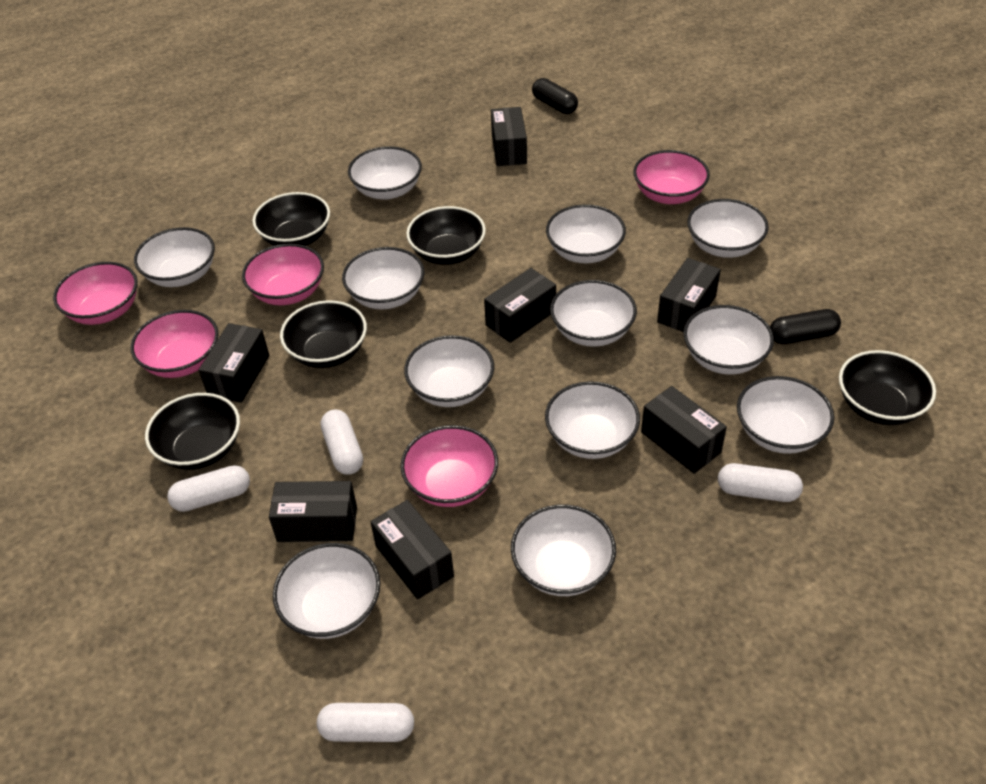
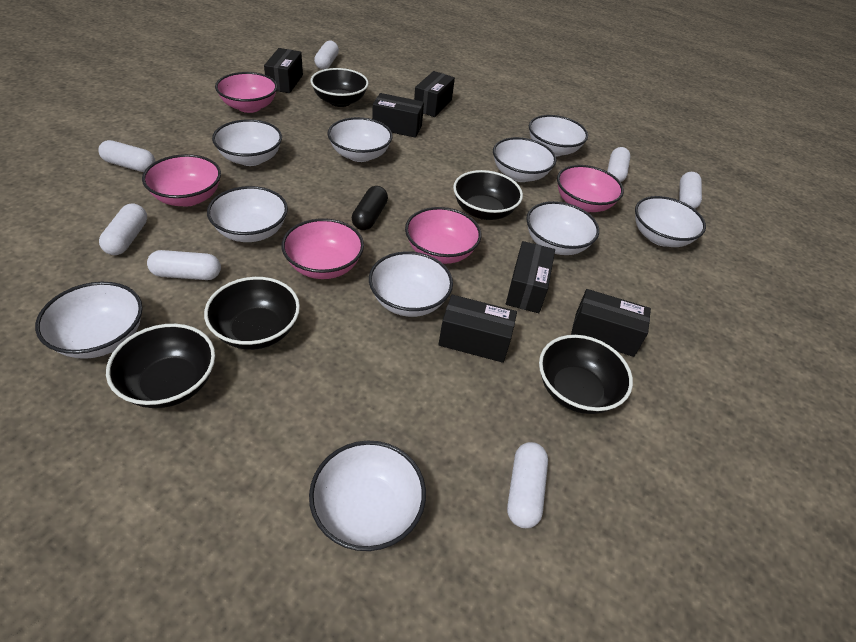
black box: [198,323,269,403] [269,481,357,542] [371,500,454,600] [484,268,556,343] [491,107,527,166] [641,386,727,474] [657,258,721,332] = 7 -> [264,48,303,93] [372,93,424,138] [414,71,455,117] [438,295,517,363] [506,241,555,313] [571,289,651,357] = 6
black capsule: [532,78,578,114] [770,309,841,344] = 2 -> [352,186,388,230] = 1
white bowl: [134,227,215,287] [273,543,380,639] [342,247,424,309] [348,146,422,199] [404,335,494,407] [511,504,616,596] [545,381,640,459] [546,204,626,263] [550,280,637,347] [684,305,774,375] [687,199,769,258] [737,376,834,454] = 12 -> [35,282,143,359] [207,186,288,242] [212,119,282,166] [309,441,426,551] [327,117,393,162] [369,251,453,317] [493,137,556,182] [526,201,599,255] [529,115,588,156] [635,196,706,247] = 10
white capsule: [167,465,250,512] [317,703,414,742] [321,410,363,475] [718,463,803,502] = 4 -> [98,140,156,172] [99,204,147,255] [147,250,221,280] [314,41,339,70] [507,442,548,528] [607,147,631,182] [679,172,702,209] = 7

